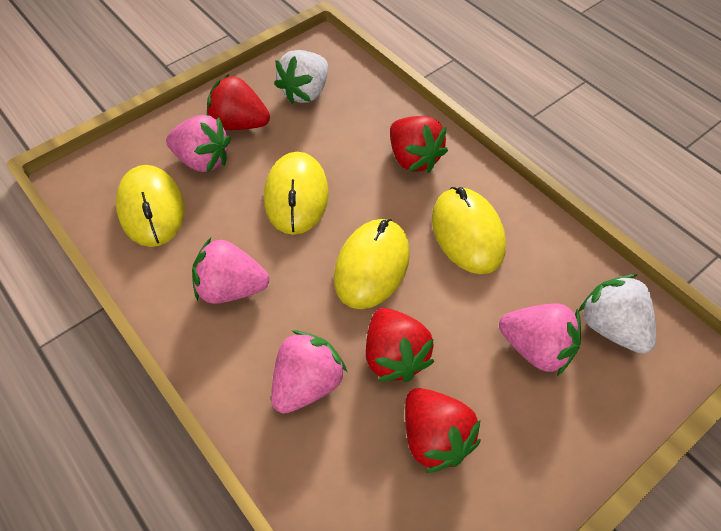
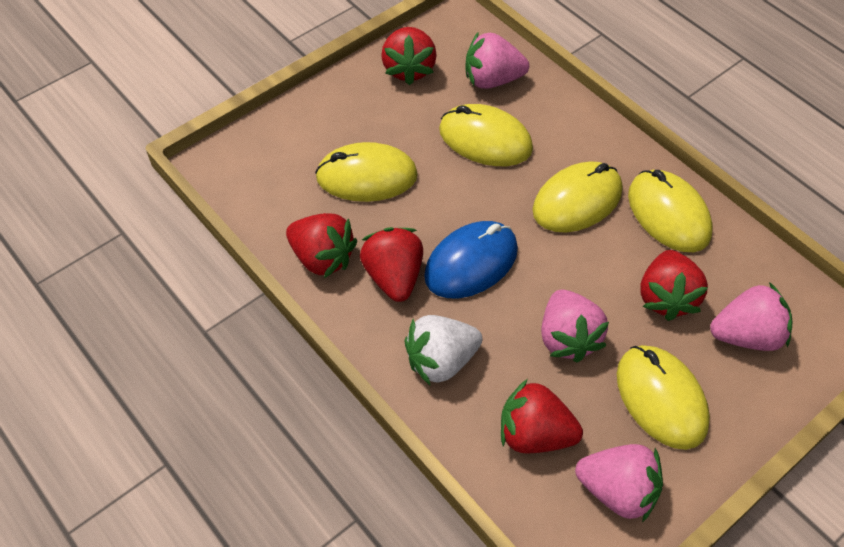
blue mouse: none = 0 -> [424,221,518,298] = 1
red strawberry: [207,74,270,130] [366,308,434,382] [390,116,448,172] [405,388,481,473] = 4 -> [286,213,357,278] [360,227,423,302] [381,27,437,85] [501,379,583,454] [640,250,708,321] = 5
white strawberry: [275,50,328,104] [579,274,656,354] = 2 -> [404,315,482,385] = 1
yellow mouse: [116,165,184,247] [264,152,329,235] [334,219,410,309] [432,187,506,274] = 4 -> [315,142,418,202] [439,104,533,166] [532,161,622,233] [617,345,710,450] [628,170,713,252] = 5

